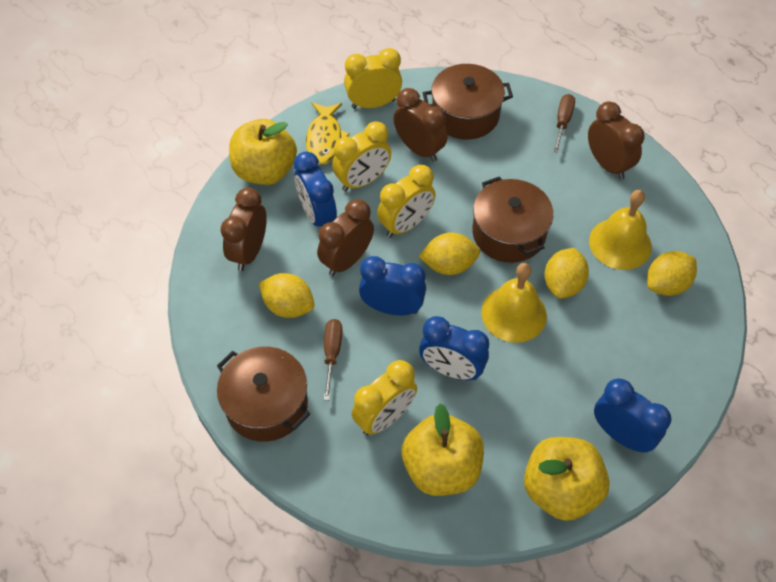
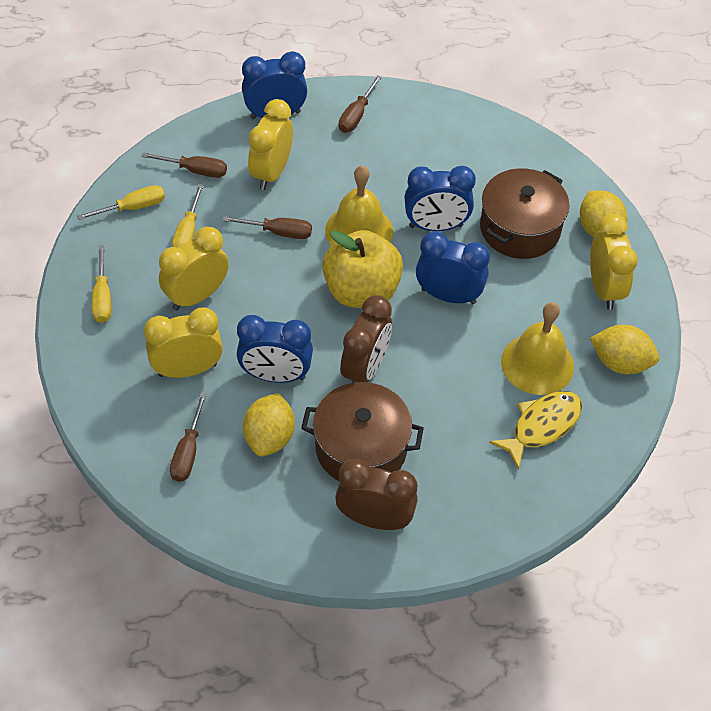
brown clock: [221,188,266,271] [317,199,374,276] [393,88,448,162] [588,102,645,179] = 4 -> [335,459,418,530] [340,295,392,383] = 2
brown pot: [217,347,310,442] [423,64,513,140] [472,176,553,263] = 3 -> [301,382,424,481] [480,168,569,259] = 2
brown screwdriver: [324,319,342,400] [553,94,575,153] = 2 -> [141,152,227,178] [170,393,207,482] [222,216,312,239] [339,75,382,133] = 4
yellow apple: [229,119,297,185] [402,403,484,496] [524,437,610,521] = 3 -> [322,230,403,308] = 1
yellow lemon: [259,273,315,318] [419,233,480,275] [544,248,589,299] [647,251,697,296] = 4 -> [243,393,295,457] [580,191,627,238] [590,325,659,374] = 3
yellow screwdriver: none = 0 -> [77,185,165,220] [92,245,111,323] [172,184,204,248] = 3

